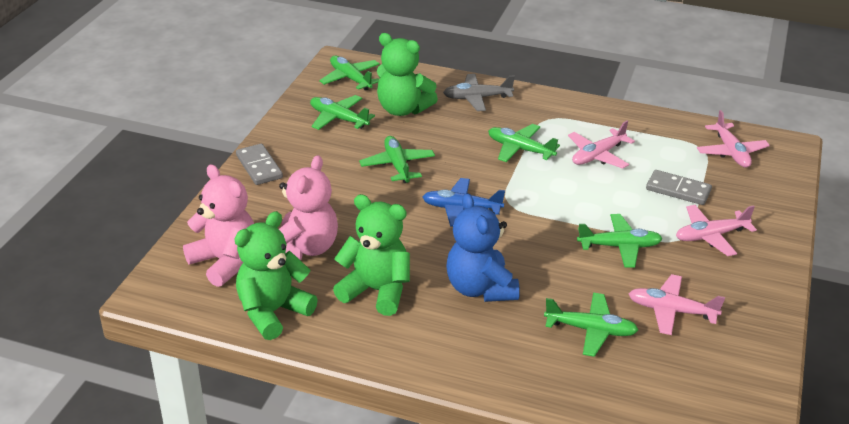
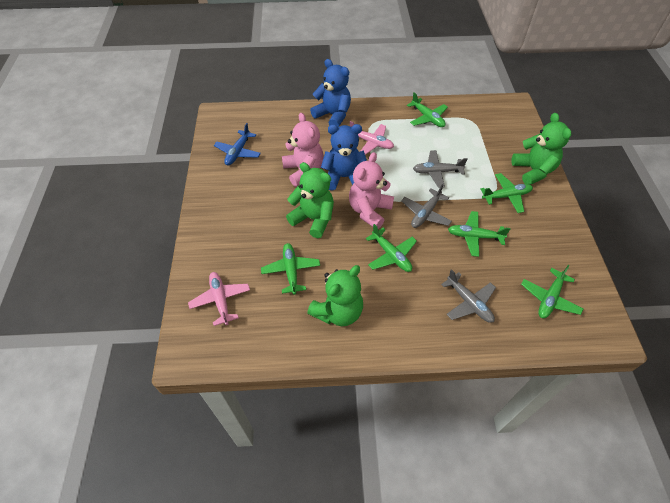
blue teddy bear: [446,193,520,302] = 1 -> [310,59,351,127] [321,124,367,190] = 2
grey domino: [236,144,283,185] [646,170,712,205] = 2 -> none = 0
grey plane: [443,74,515,111] = 1 -> [401,184,452,228] [413,150,468,188] [441,269,496,323] = 3
pink plane: [568,121,635,169] [629,274,725,335] [676,205,757,256] [697,110,770,168] = 4 -> [188,272,250,326] [350,121,394,155] = 2

